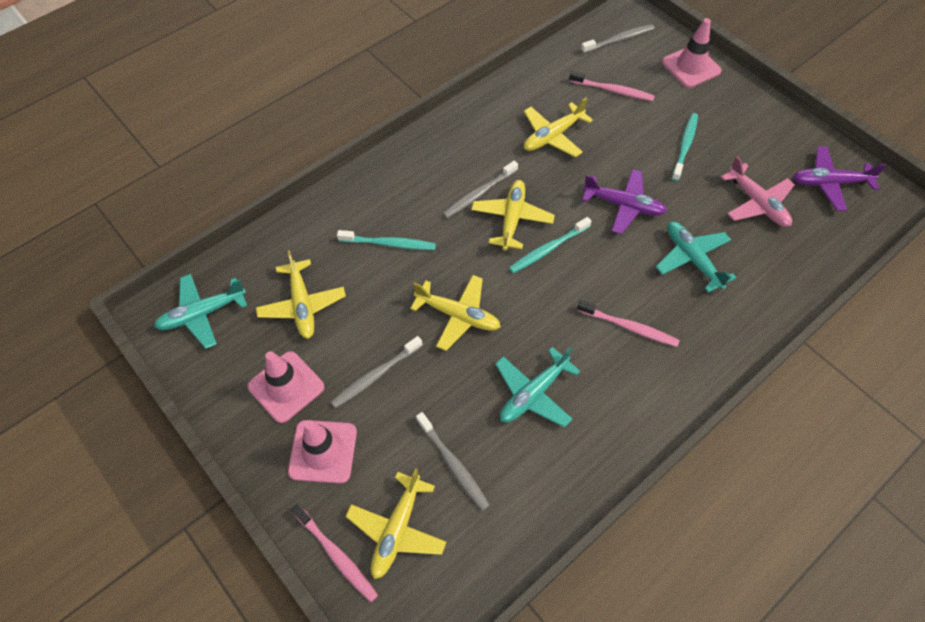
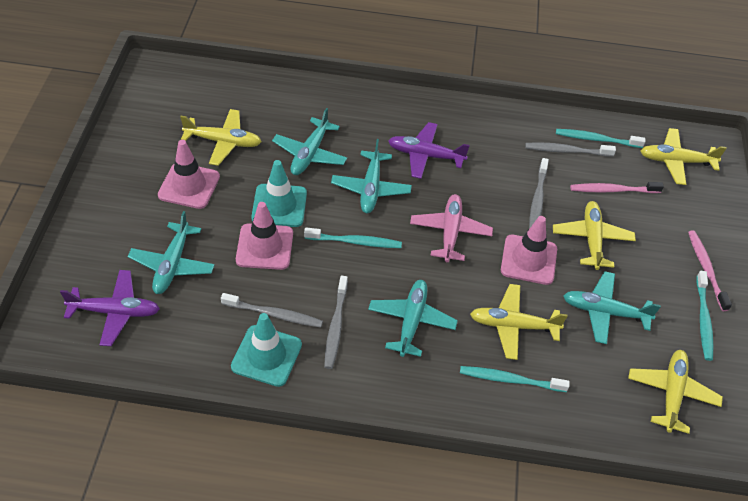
pink toothbrush: [291,504,378,602] [569,71,655,101] [577,300,680,347] = 3 -> [570,182,664,193] [688,230,732,311] = 2
turquoise plane: [154,274,247,349] [495,347,580,427] [656,222,736,293] = 3 -> [128,211,215,294] [272,108,347,175] [331,139,412,213] [368,280,458,357] [564,271,661,344] = 5
turquoise toothbrush: [337,230,436,250] [509,217,592,273] [672,113,698,181] = 3 -> [304,228,402,248] [460,366,570,392] [556,129,645,148] [697,271,713,361] = 4
turquoise traffic cone: none = 0 -> [231,313,302,387] [251,160,307,227] = 2

